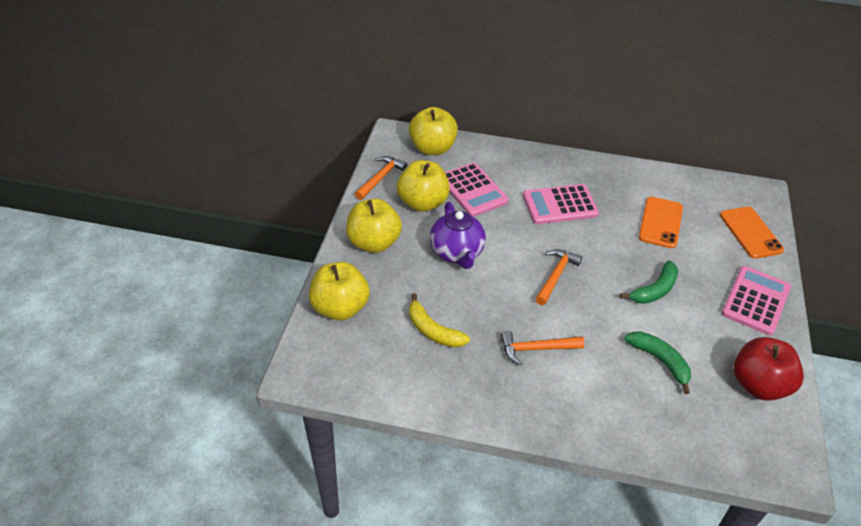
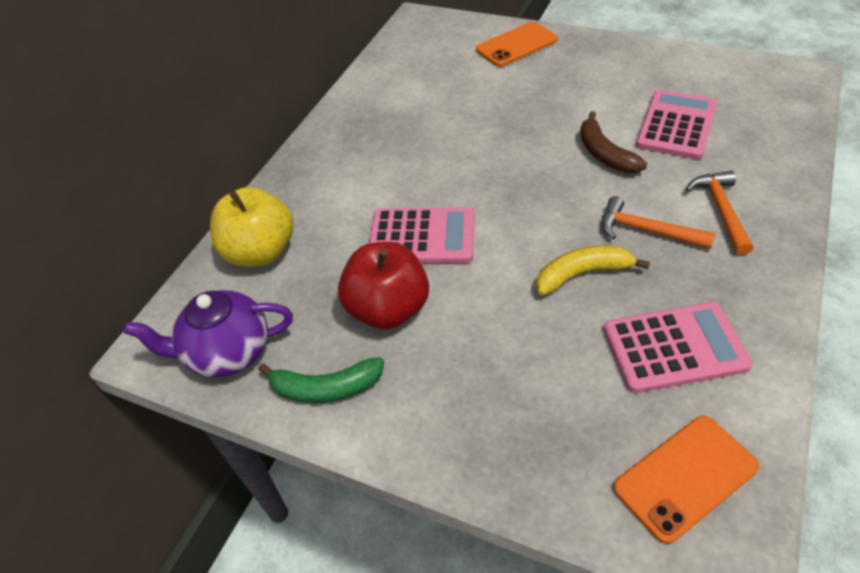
brown banana: none = 0 -> [580,111,647,173] = 1
green banana: [620,260,678,304] [625,331,691,394] = 2 -> [258,357,384,403] = 1
orange hammer: [355,156,408,200] [501,331,584,366] [535,249,582,305] = 3 -> [602,196,716,249] [686,171,753,255] = 2
yellow apple: [309,262,370,320] [346,199,402,253] [397,160,450,212] [409,107,458,155] = 4 -> [210,187,293,267] = 1

